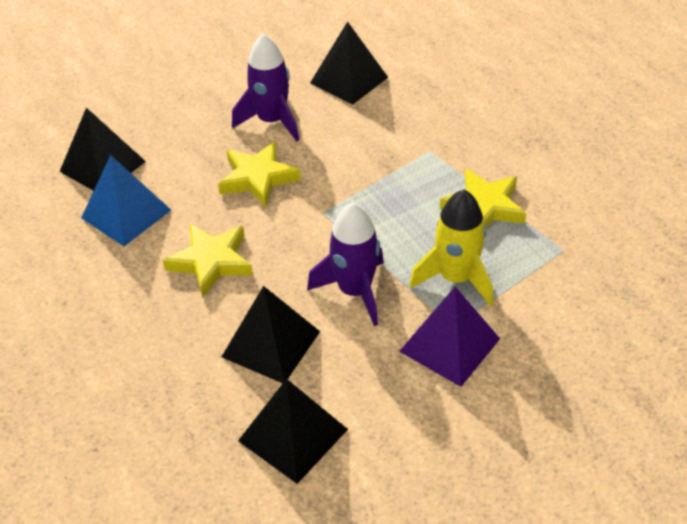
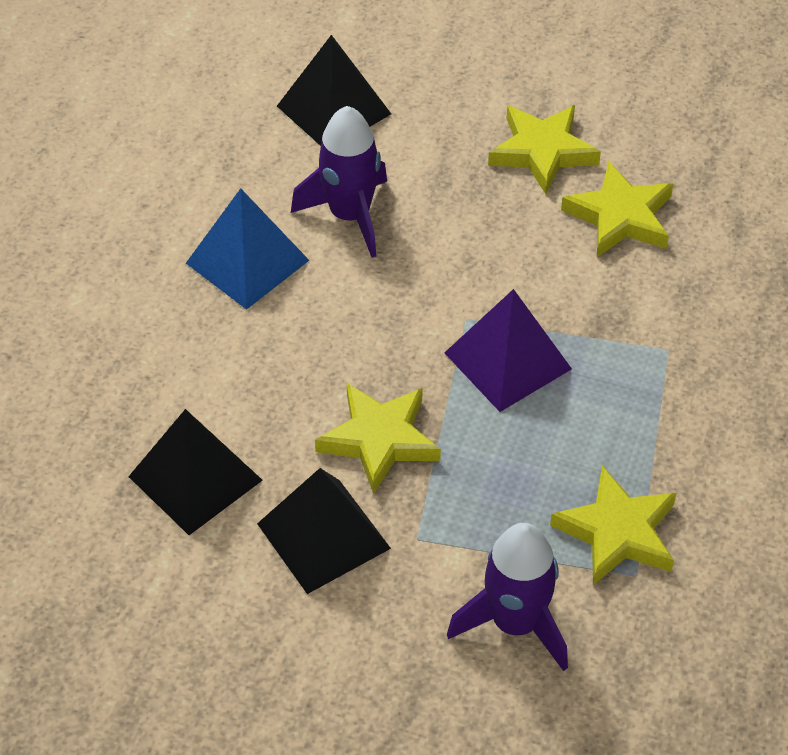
black pyramid: [59,108,146,191] [222,286,320,383] [238,379,348,484] [310,22,388,105] = 4 -> [128,409,263,535] [257,468,391,594] [277,35,391,146] = 3
yellow rocket: [409,189,493,306] = 1 -> none = 0
yellow star: [162,224,253,297] [218,142,301,207] [440,169,526,227] = 3 -> [315,383,441,494] [488,105,601,194] [550,466,676,585] [561,161,673,257] = 4

